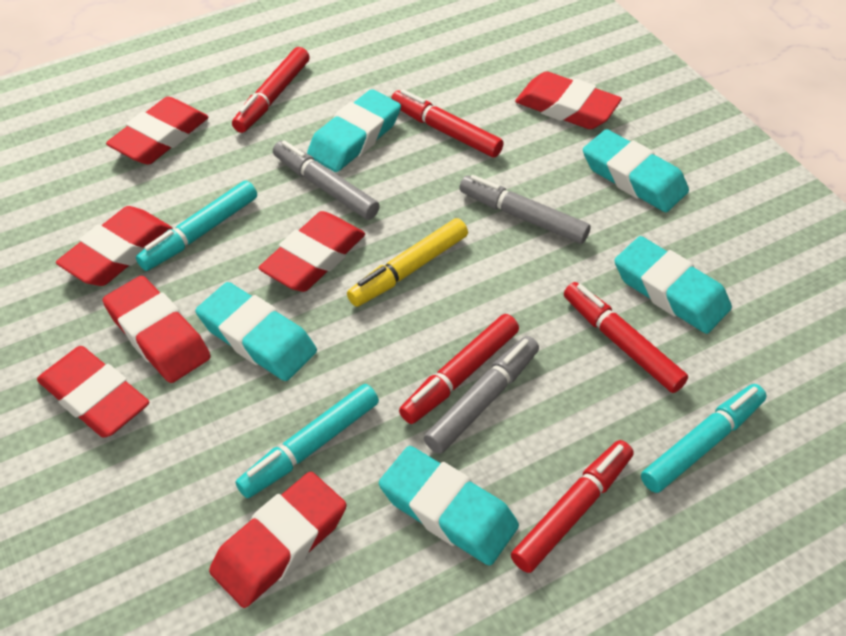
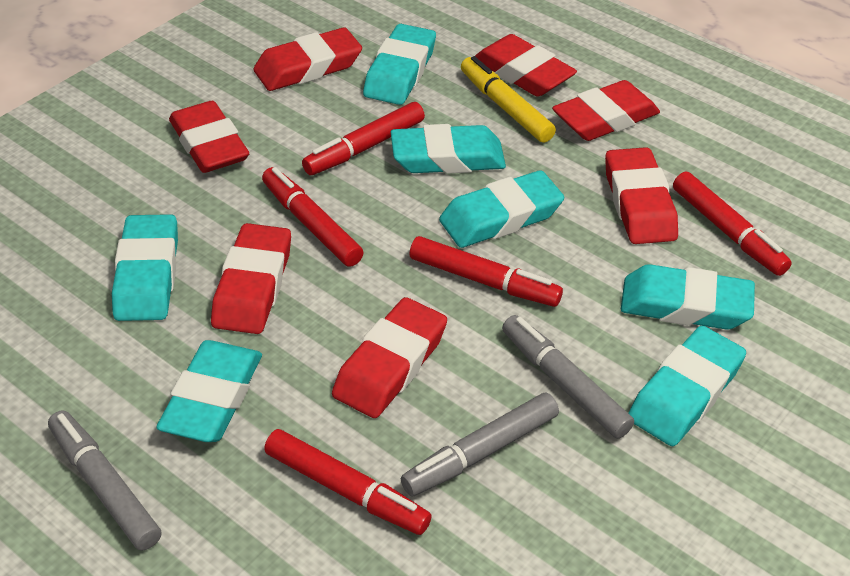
turquoise eraser: [195,282,317,381] [307,89,401,172] [379,446,519,566] [583,129,689,212] [614,236,732,334] = 5 -> [112,214,178,321] [156,340,262,442] [363,24,436,105] [391,124,506,174] [439,170,564,248] [621,264,755,330] [629,326,746,446] = 7
turquoise marker: [136,181,257,271] [236,384,379,498] [641,384,767,493] = 3 -> none = 0

